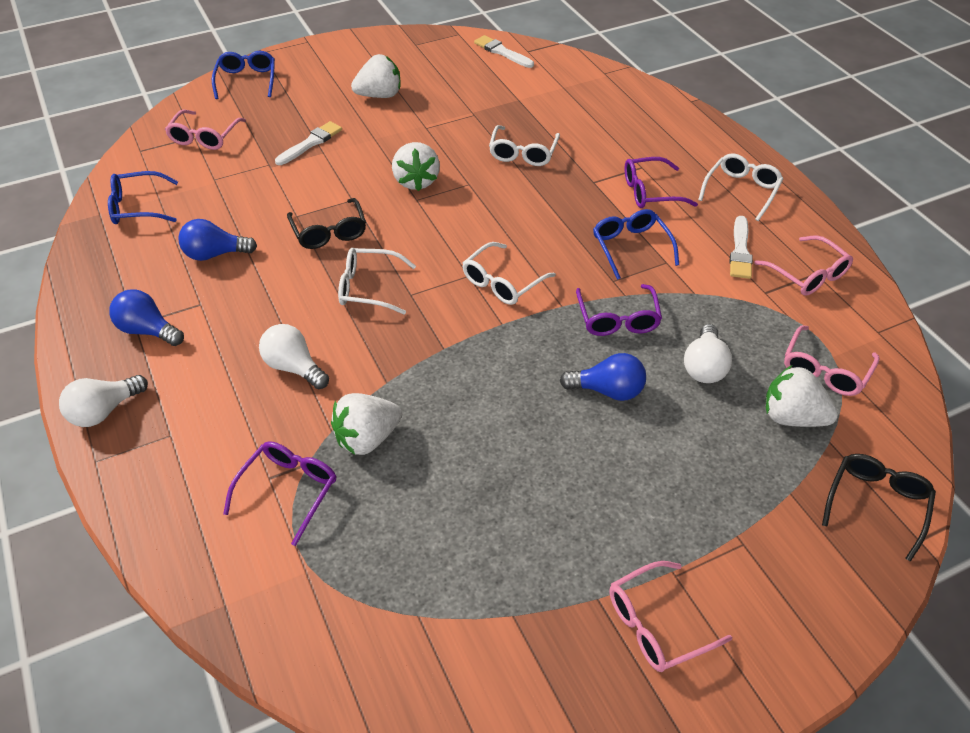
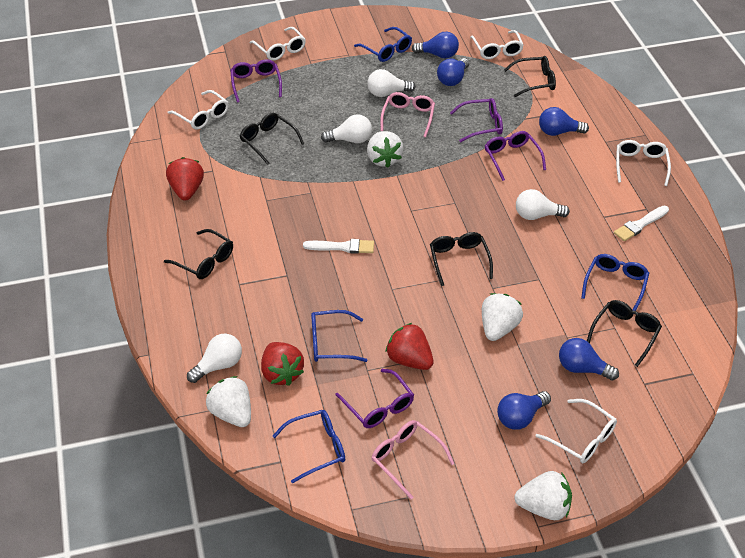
black glasses: [287,198,366,249] [822,454,936,562] = 2 -> [164,229,233,279] [240,113,304,165] [430,232,493,286] [504,56,556,97] [587,300,662,367] = 5
blue glasses: [108,171,178,224] [212,51,275,99] [593,209,679,280] = 3 -> [273,410,345,484] [311,310,368,362] [354,27,412,62] [581,254,649,311] = 4
blue light bulb: [109,289,184,346] [178,219,257,261] [560,353,646,401] = 3 -> [412,32,459,59] [437,58,469,86] [497,391,551,430] [539,107,589,136] [559,338,619,381] = 5
pink glasses: [165,110,246,150] [609,561,732,672] [754,235,853,296] [784,325,879,396] = 4 -> [372,420,454,499] [380,92,435,138] = 2
purple glasses: [223,441,336,546] [576,284,662,336] [625,157,698,208] = 3 -> [230,59,282,103] [335,369,414,428] [450,98,503,142] [485,131,546,181] = 4
red strawberry: none = 0 -> [166,157,204,201] [261,342,304,386] [385,323,434,370] = 3
white brush: [275,121,342,165] [474,35,534,68] [730,216,753,279] = 3 -> [303,239,374,254] [614,206,669,241] = 2
white glasses: [338,248,416,315] [462,242,556,305] [489,125,560,166] [698,153,783,221] = 4 -> [168,90,229,130] [250,27,306,61] [470,30,524,59] [535,399,617,463] [616,140,671,186] = 5
white light bulb: [59,375,148,427] [259,324,329,389] [684,324,732,383] = 3 -> [187,334,242,383] [321,114,372,143] [367,69,416,97] [516,189,570,220] = 4

